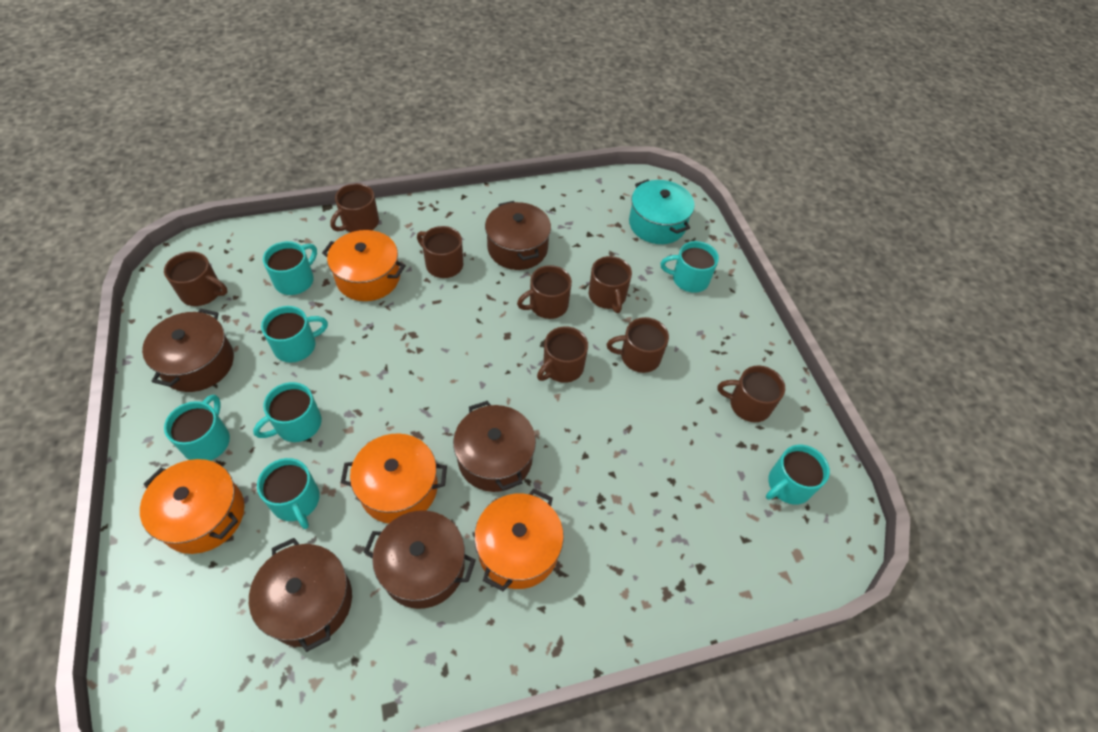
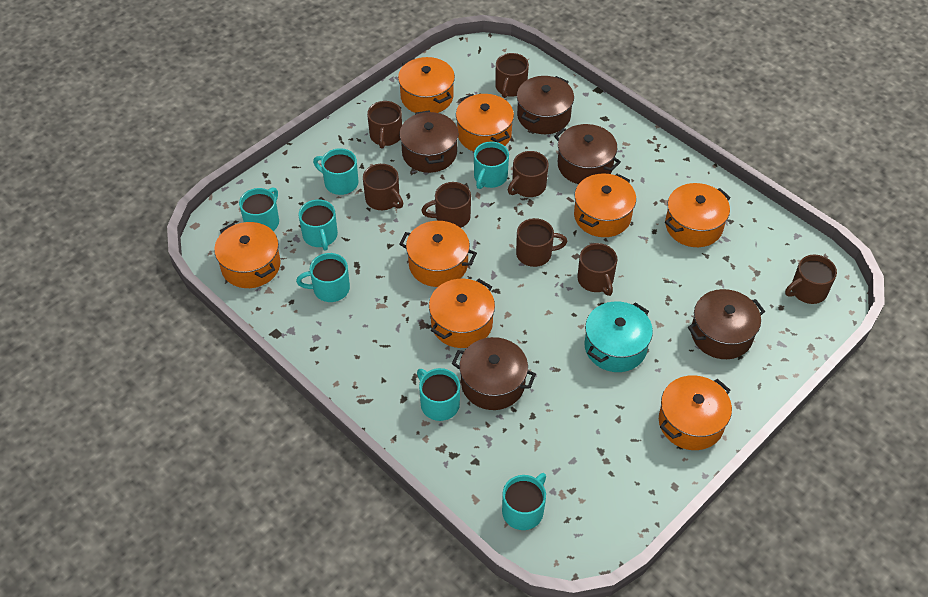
orange pot: [140,459,244,554] [322,230,406,301] [341,433,447,523] [474,489,564,591] = 4 -> [214,222,281,288] [398,57,455,113] [399,221,477,287] [429,279,495,348] [456,94,514,152] [574,173,636,237] [659,375,732,450] [665,183,731,247] = 8

